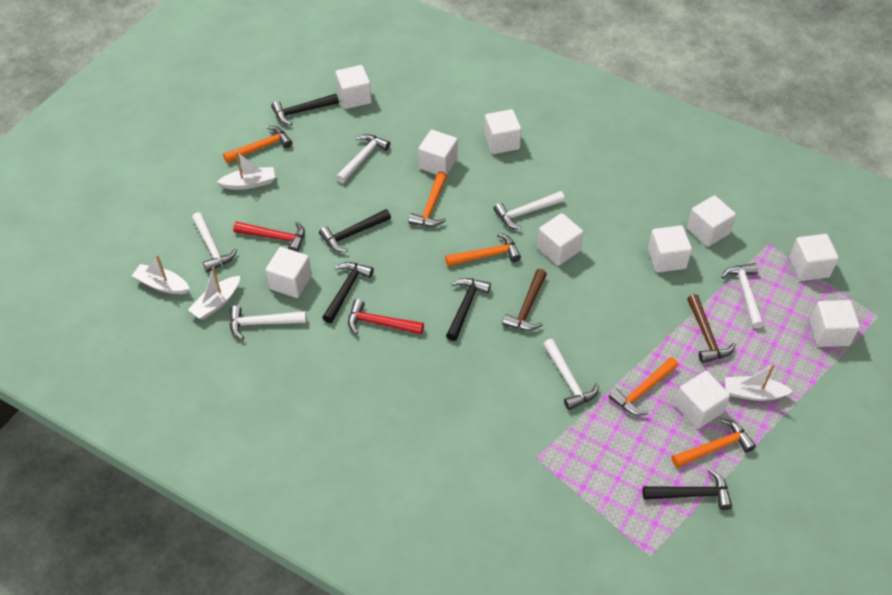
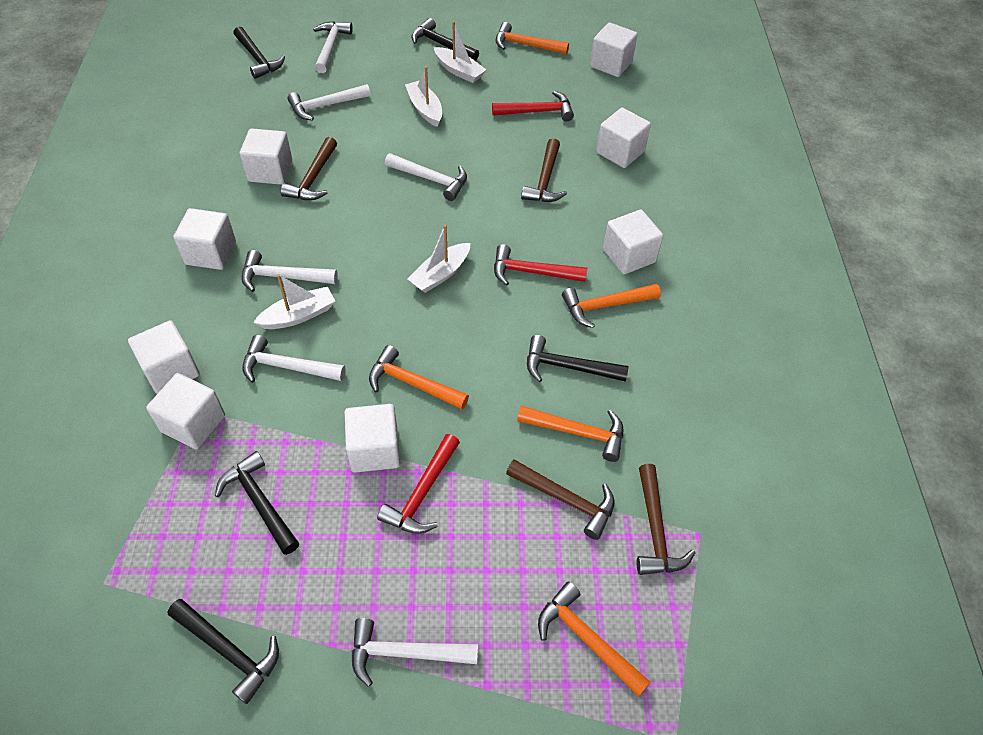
brown hammer: [502,269,547,331] [687,294,736,363] = 2 -> [280,137,337,200] [506,459,615,540] [521,138,567,202] [637,464,695,575] = 4
red hammer: [233,221,305,252] [348,299,424,334] = 2 -> [377,434,460,534] [492,91,574,121] [494,244,587,286] = 3
white cube: [265,247,312,298] [336,65,372,109] [418,130,458,175] [484,109,521,154] [537,213,583,266] [648,225,692,273] [675,371,730,429] [687,195,736,247] [789,234,839,281] [809,300,860,347] = 10 -> [128,320,200,394] [146,373,225,449] [173,208,236,270] [240,128,292,185] [345,404,400,473] [590,22,638,77] [596,108,651,168] [603,210,663,274] = 8

